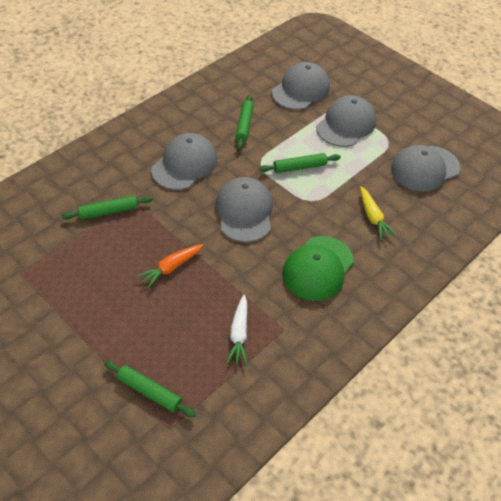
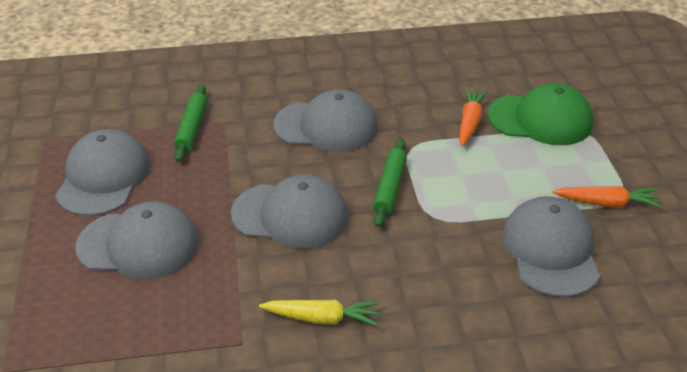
green rolling pin: [62,195,153,220] [104,361,196,418] [236,94,254,149] [260,153,341,173] = 4 -> [174,85,207,162] [373,139,407,227] = 2
orange carrot: [137,244,204,289] = 1 -> [459,88,488,147] [553,186,662,208] = 2
white carrot: [226,295,248,366] = 1 -> none = 0

